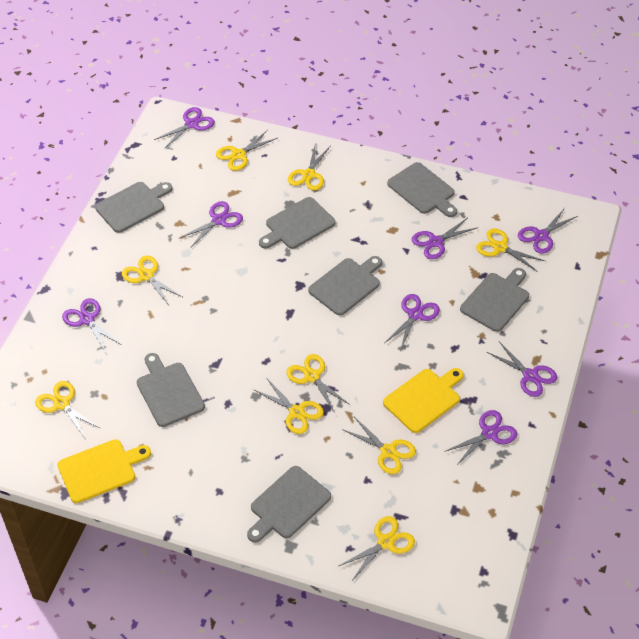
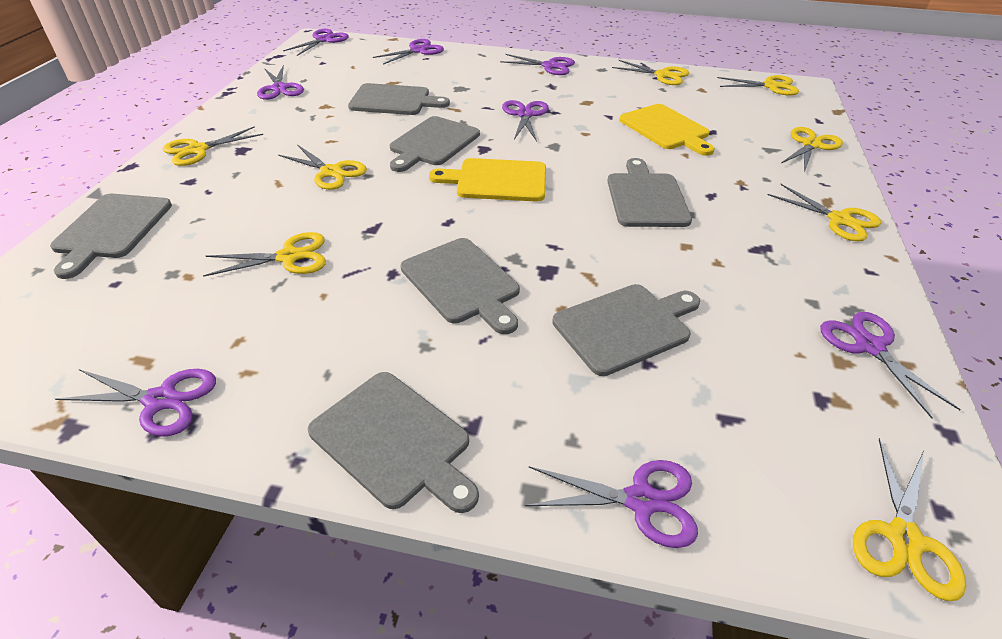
yellow scissors: [35,381,101,438] [122,256,182,305] [216,130,278,171] [253,379,324,434] [286,354,350,413] [288,146,330,191] [339,516,415,579] [342,418,416,474] [476,229,545,272] = 9 -> [163,126,263,166] [203,232,326,277] [278,145,367,190] [612,60,689,85] [717,75,799,96] [767,184,881,242] [781,127,843,173] [853,438,966,601] = 8

